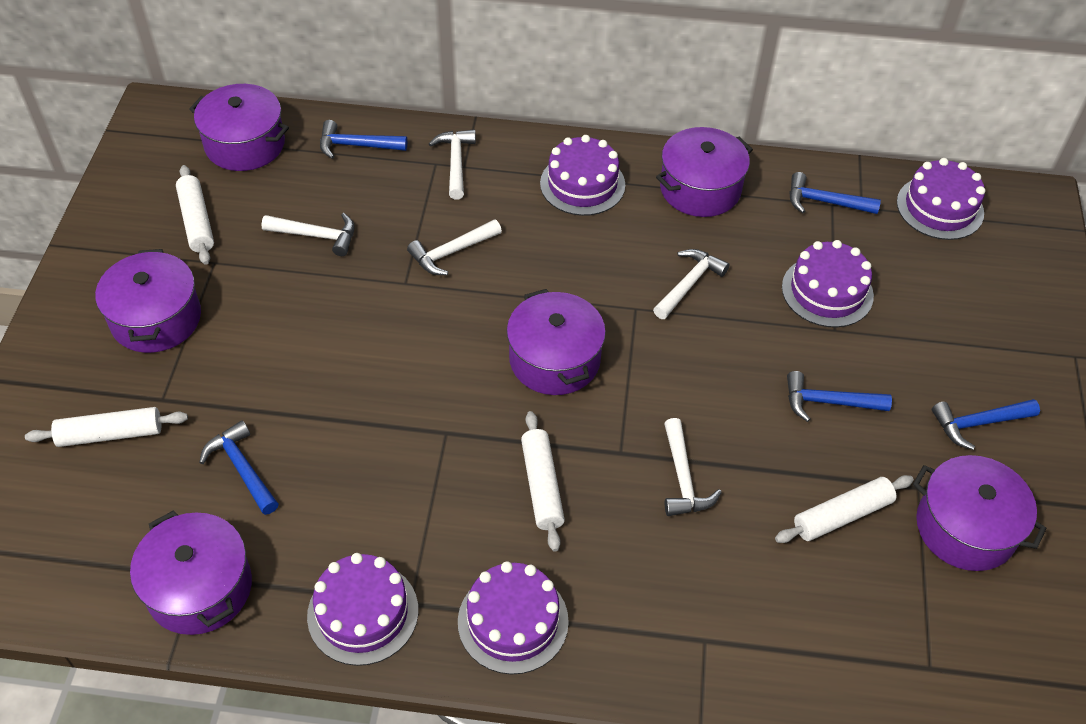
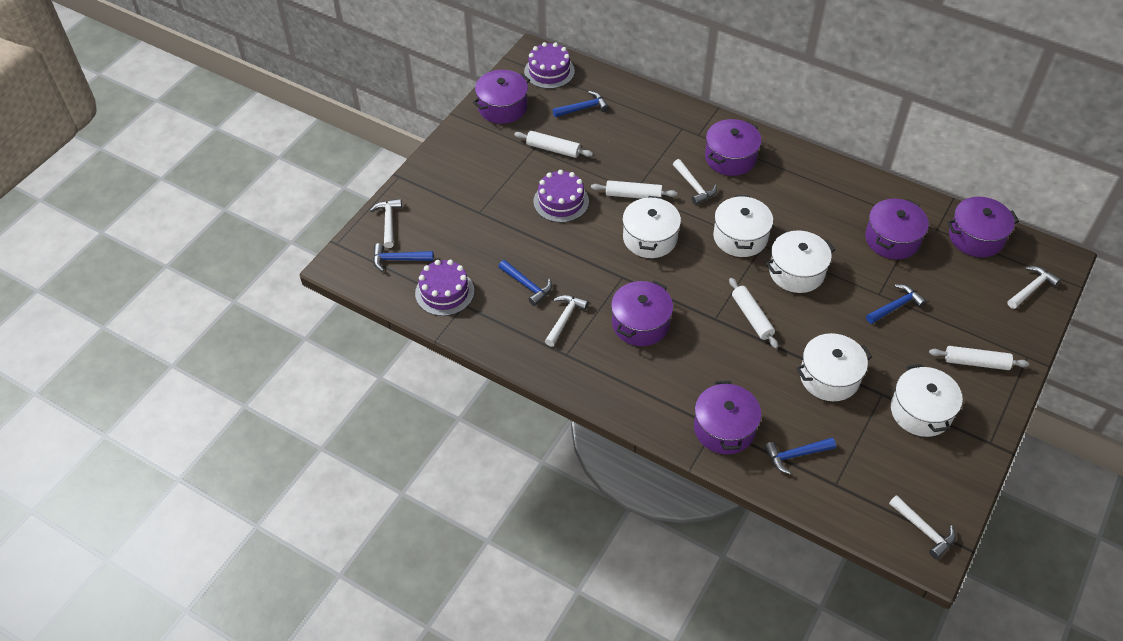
purple cake: [307,553,418,666] [458,561,569,674] [540,135,625,216] [782,240,874,327] [897,158,985,240] = 5 -> [415,260,474,316] [524,42,575,89] [533,170,589,223] = 3
white pot: none = 0 -> [622,196,681,258] [713,195,773,257] [766,230,835,293] [796,333,872,401] [891,364,963,437] = 5

